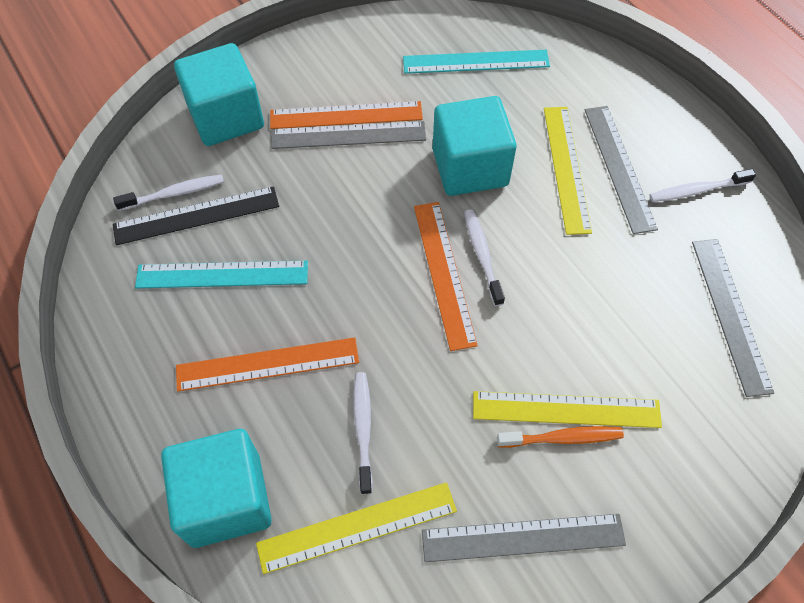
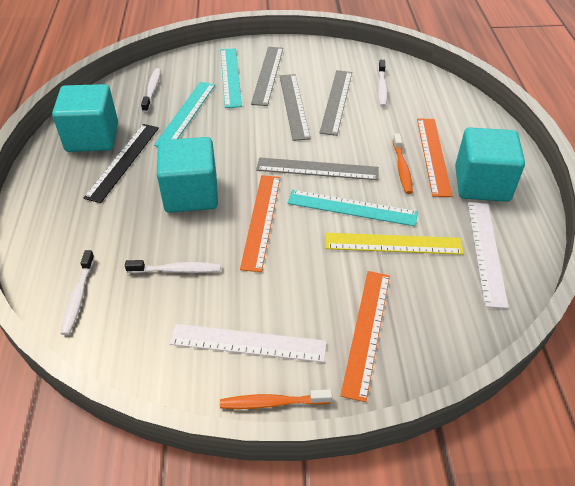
orange toothbrush: [497,426,624,448] = 1 -> [220,389,332,409] [393,133,413,194] = 2
turquoise ruler: [135,261,308,288] [403,50,550,74] = 2 -> [154,82,215,147] [220,48,242,108] [287,190,418,226] = 3
white ruler: none = 0 -> [169,324,327,362] [468,202,509,308] = 2
yellow ruler: [256,482,457,574] [473,391,662,428] [544,107,592,235] = 3 -> [325,233,464,255] = 1

